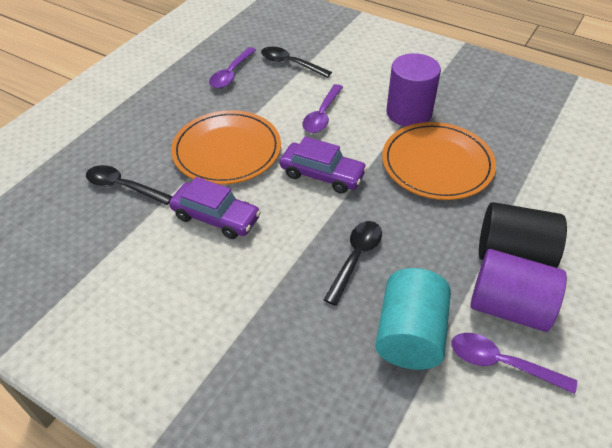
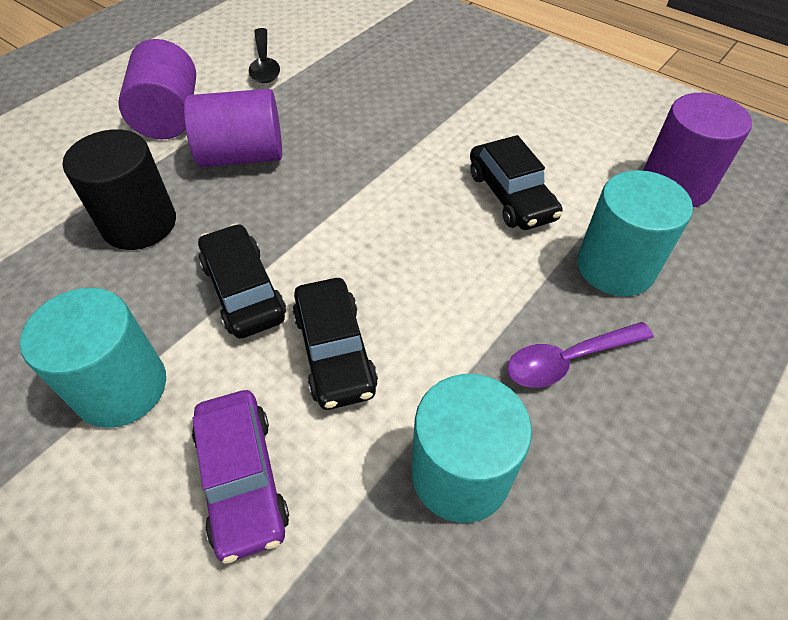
black car: none = 0 -> [198,223,286,339] [292,278,378,410] [470,135,563,230] = 3
black spoon: [86,165,173,205] [261,46,332,78] [324,221,382,306] = 3 -> [249,28,280,83] = 1
orange plate: [171,110,281,185] [382,122,496,200] = 2 -> none = 0
purple car: [169,177,261,239] [280,136,367,193] = 2 -> [192,390,289,564] = 1
purple cylinder: [386,53,441,126] [470,249,567,332] = 2 -> [118,39,196,139] [184,89,282,167] [643,93,752,207] = 3
purple spoon: [209,47,256,89] [302,84,343,133] [451,333,577,394] = 3 -> [507,322,654,388] = 1
turquoise cylinder: [375,268,451,370] = 1 -> [20,288,166,428] [412,374,532,523] [577,170,693,296] = 3

